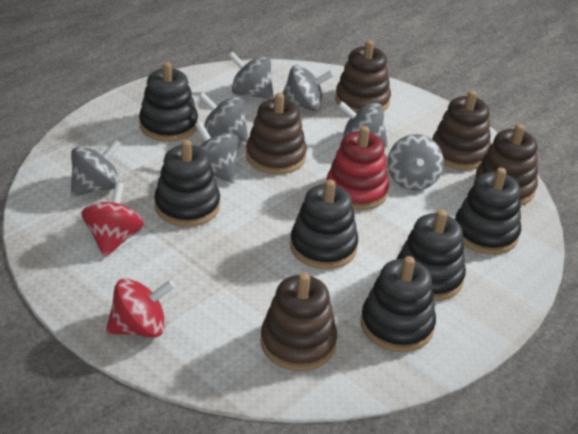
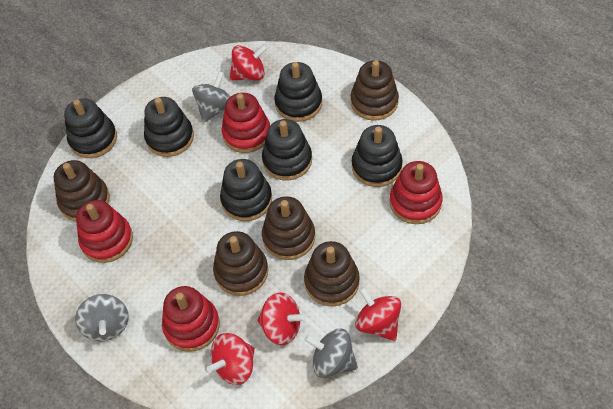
grey spinning top: [71,139,121,197] [195,122,240,183] [199,92,248,142] [229,52,274,99] [283,65,334,111] [338,101,388,147] [388,134,444,191] = 7 -> [75,294,129,341] [192,71,230,122] [304,329,358,378] = 3
red spinning top: [81,182,144,257] [106,278,175,338] = 2 -> [207,333,255,385] [229,44,268,80] [257,292,306,345] [355,287,401,341] = 4
red stacking toy: [327,126,389,210] = 1 -> [76,200,133,263] [162,286,220,352] [221,93,270,153] [389,161,443,224] = 4

